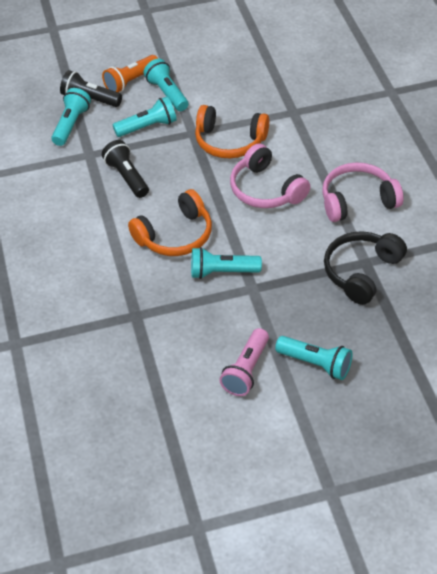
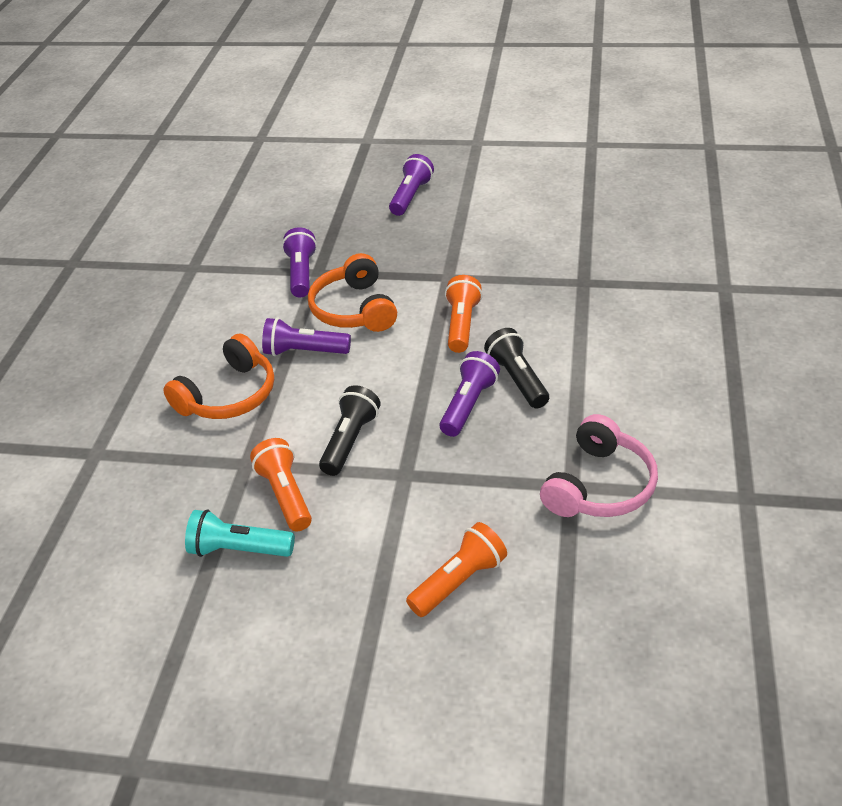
black headphones: [324,231,407,305] = 1 -> none = 0
orange flashlight: [102,55,158,92] = 1 -> [250,438,312,531] [406,522,507,617] [445,275,482,353] = 3
pink flashlight: [219,328,269,396] = 1 -> none = 0
pink headphones: [230,143,310,208] [322,162,403,222] = 2 -> [540,414,658,517] = 1
purple flashlight: none = 0 -> [262,318,351,356] [282,227,317,297] [389,154,434,216] [440,351,500,437] = 4
turquoise flashlight: [51,88,91,146] [113,96,177,137] [144,59,188,111] [191,247,262,279] [275,336,353,380] = 5 -> [185,509,295,557] = 1

